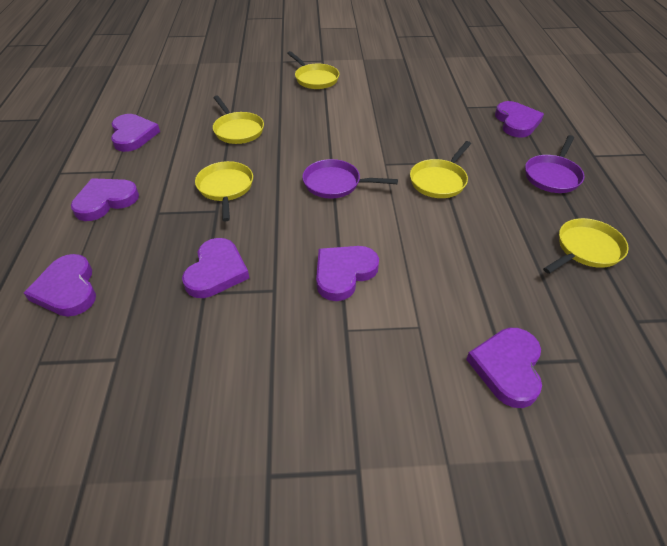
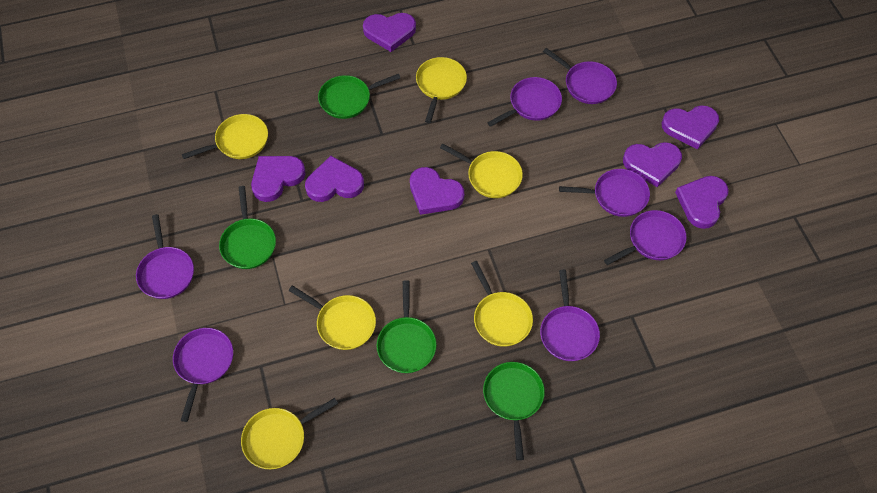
green pan: none = 0 -> [219,186,276,269] [318,74,400,119] [376,280,436,373] [483,362,545,460] = 4
purple pan: [302,159,398,199] [525,135,584,193] = 2 -> [136,214,194,299] [173,328,233,422] [487,77,562,127] [540,270,600,361] [543,48,617,104] [559,169,650,217] [604,210,686,265] = 7
yellow pan: [195,161,253,221] [213,95,264,144] [287,51,339,89] [410,141,471,198] [543,218,629,274] = 5 -> [182,114,268,159] [241,398,338,469] [288,285,376,350] [416,57,467,123] [440,144,523,198] [471,261,533,347] = 6

